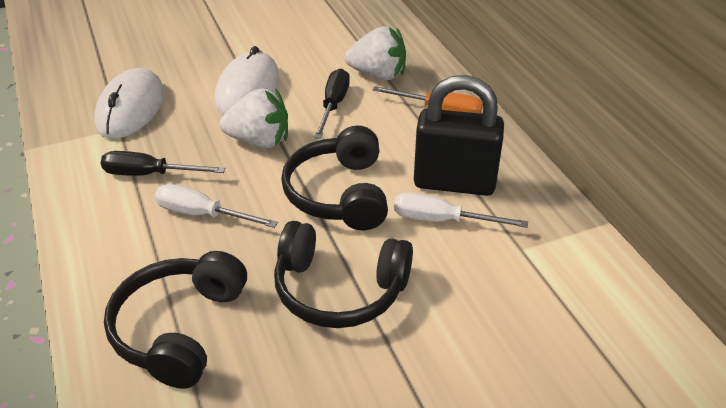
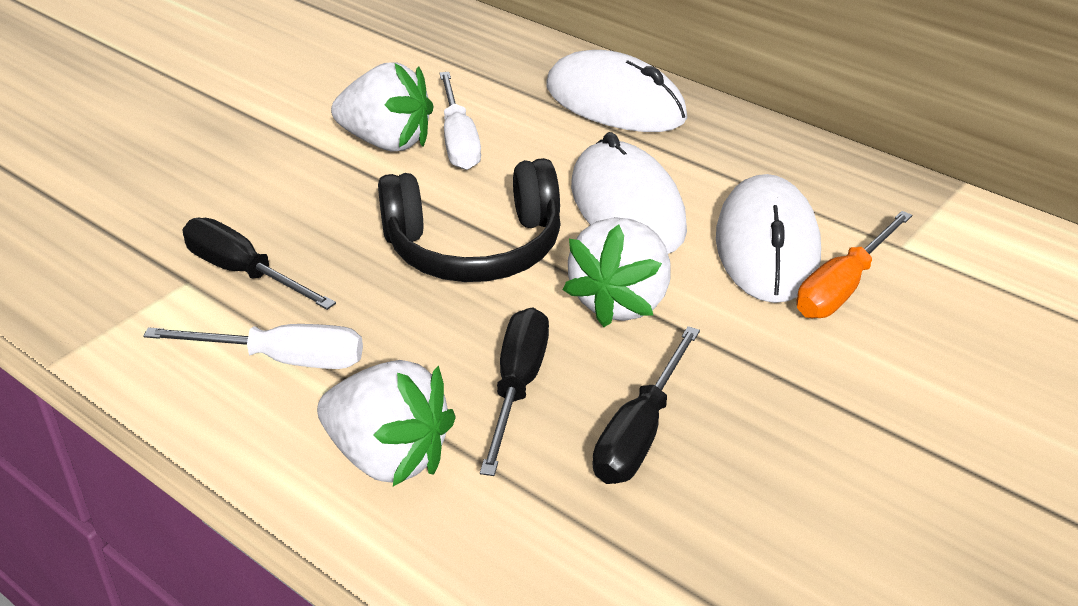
black headphones: [104,251,247,389] [274,221,413,328] [281,125,388,230] = 3 -> [378,158,561,282] = 1
black padlock: [414,75,504,196] = 1 -> none = 0
black screwdriver: [101,151,225,176] [314,69,350,139] = 2 -> [182,217,336,310] [480,307,549,476] [592,326,700,484] = 3
white mouse: [94,68,164,139] [215,46,279,115] = 2 -> [546,50,687,132] [571,132,687,254] [716,174,821,303] = 3
white strawberry: [220,88,288,148] [345,26,406,80] = 2 -> [317,360,456,486] [331,62,433,151] [563,217,670,327] = 3

